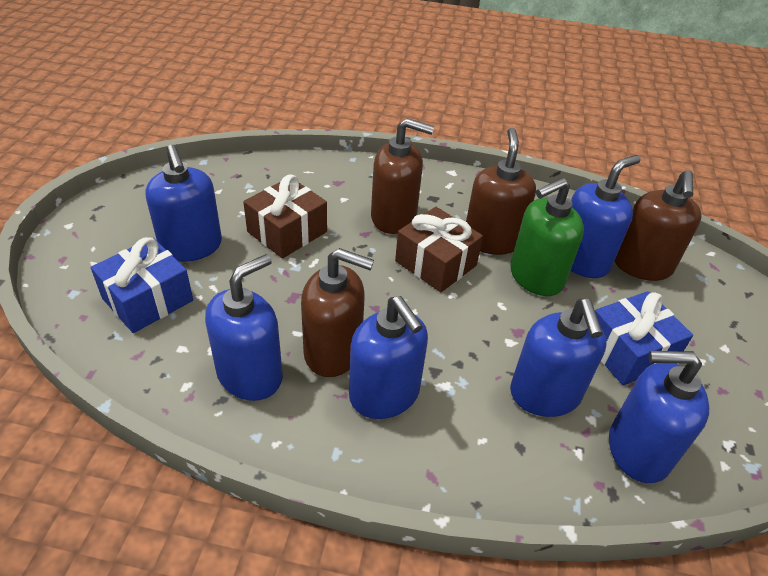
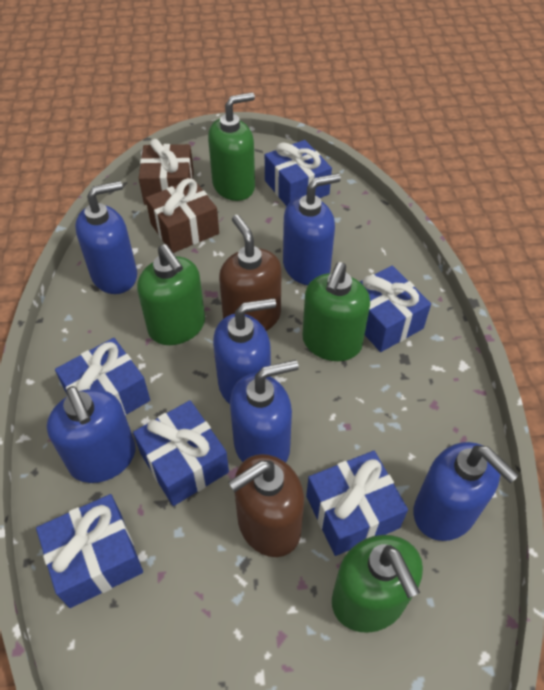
blue gift: [91,237,193,333] [595,291,693,385] = 2 -> [36,494,143,608] [55,338,150,416] [133,400,229,506] [265,140,332,206] [306,451,408,556] [360,266,431,352] = 6
brown soap dispenser: [301,248,374,377] [371,118,434,234] [466,128,536,255] [615,170,702,281] = 4 -> [219,215,282,331] [228,454,304,557] = 2
green soap dispenser: [511,178,584,296] = 1 -> [137,244,205,345] [208,92,255,201] [302,262,370,361] [332,535,423,633] = 4

